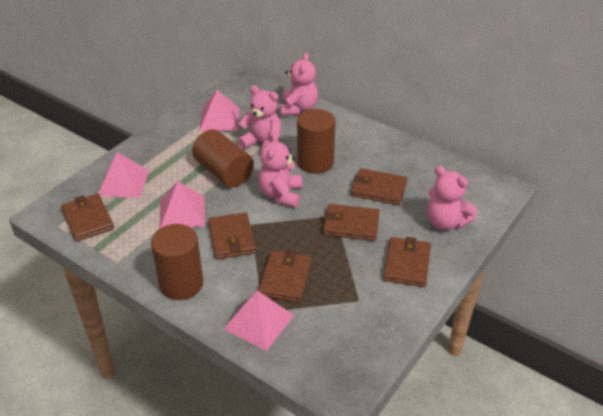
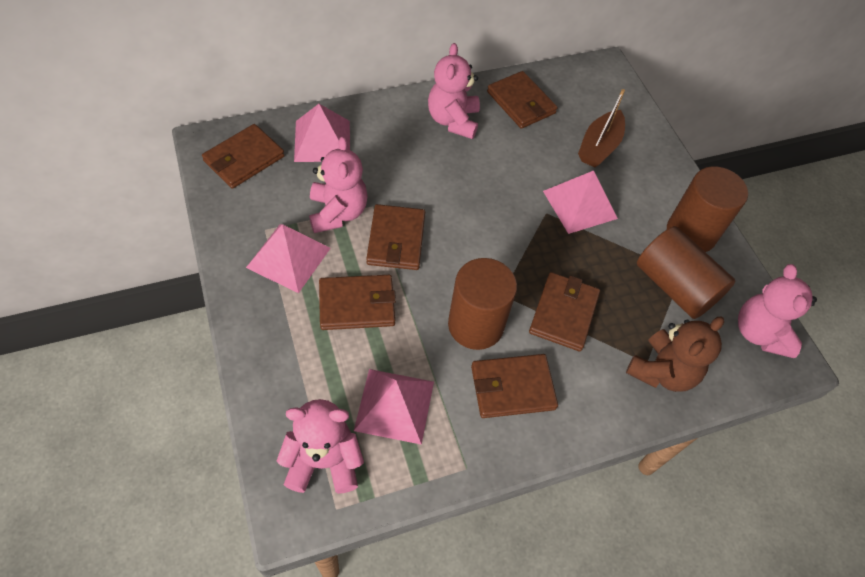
brown boat: none = 0 -> [578,89,625,168] = 1
brown teddy bear: none = 0 -> [626,317,724,392] = 1

